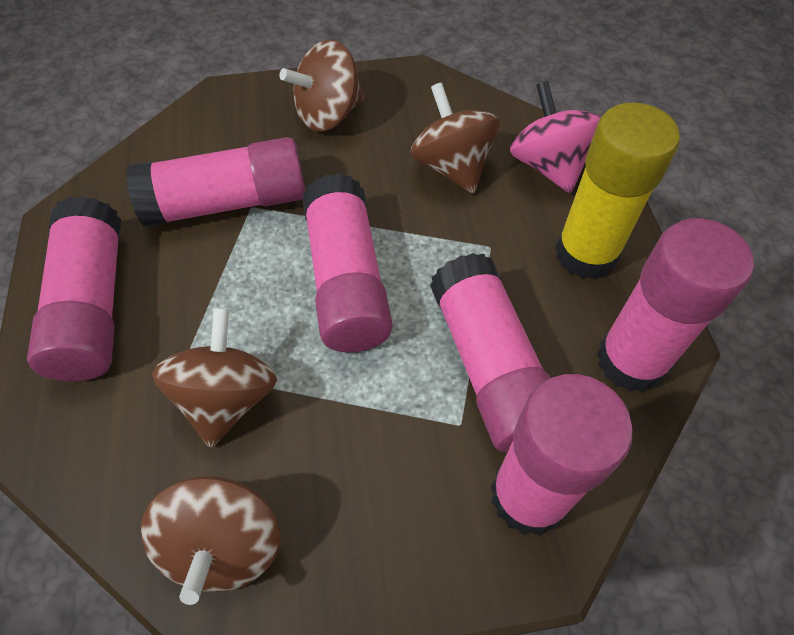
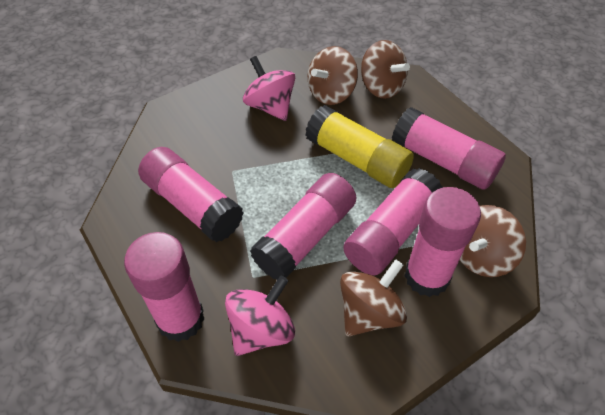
pink spinning top: [510,81,601,193] = 1 -> [225,276,295,356] [243,56,295,121] = 2

